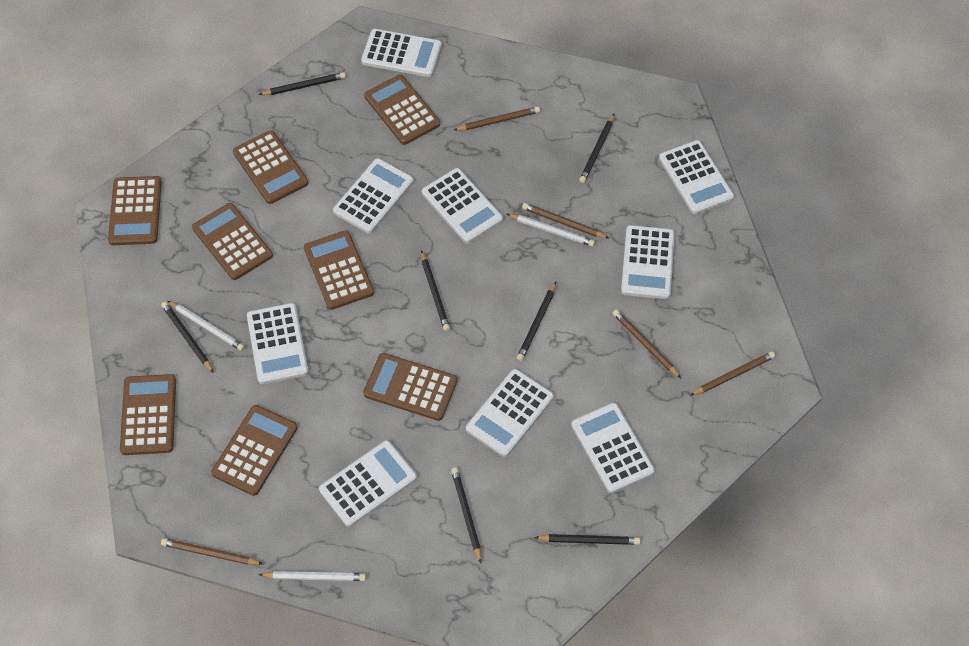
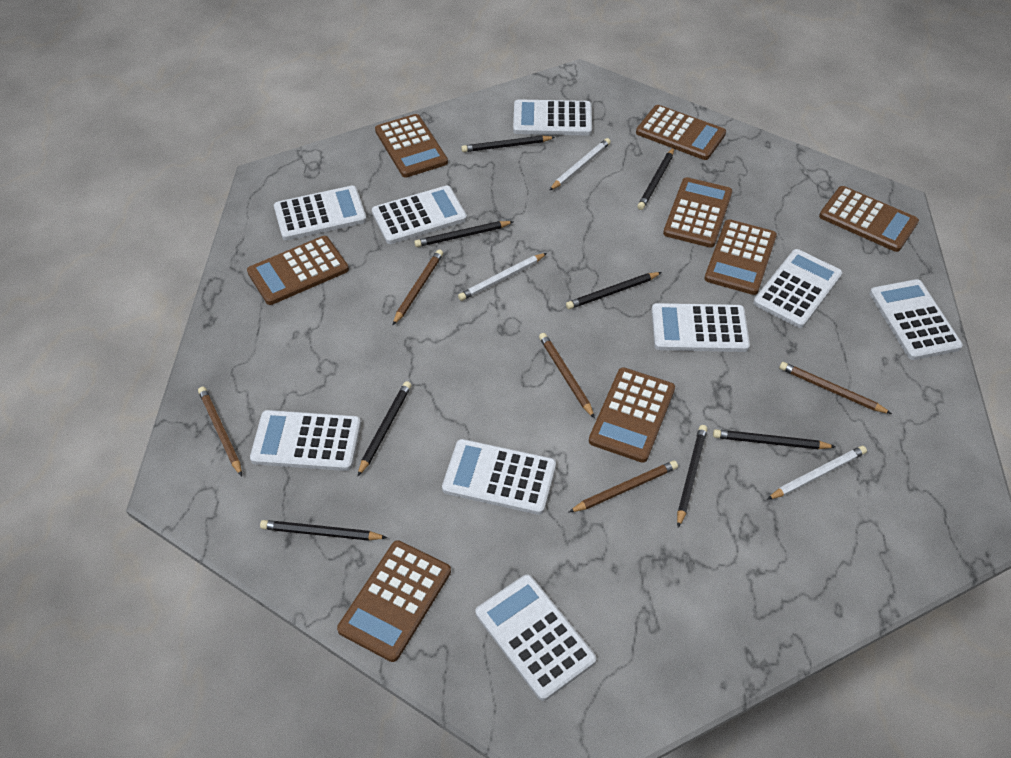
black pencil: [161,302,214,373] [259,72,346,95] [421,250,450,331] [451,467,482,563] [517,282,556,361] [534,534,640,545] [579,114,614,183] = 7 -> [260,520,387,541] [357,381,412,477] [414,221,514,247] [461,136,555,152] [566,272,662,309] [637,148,674,210] [677,425,707,528] [713,429,836,449] = 8

